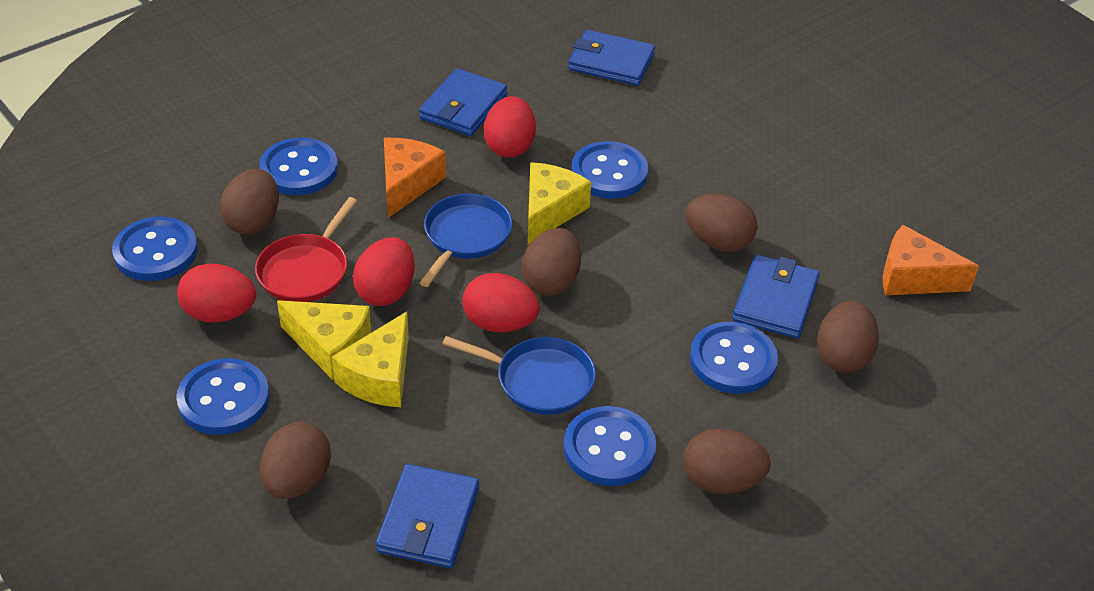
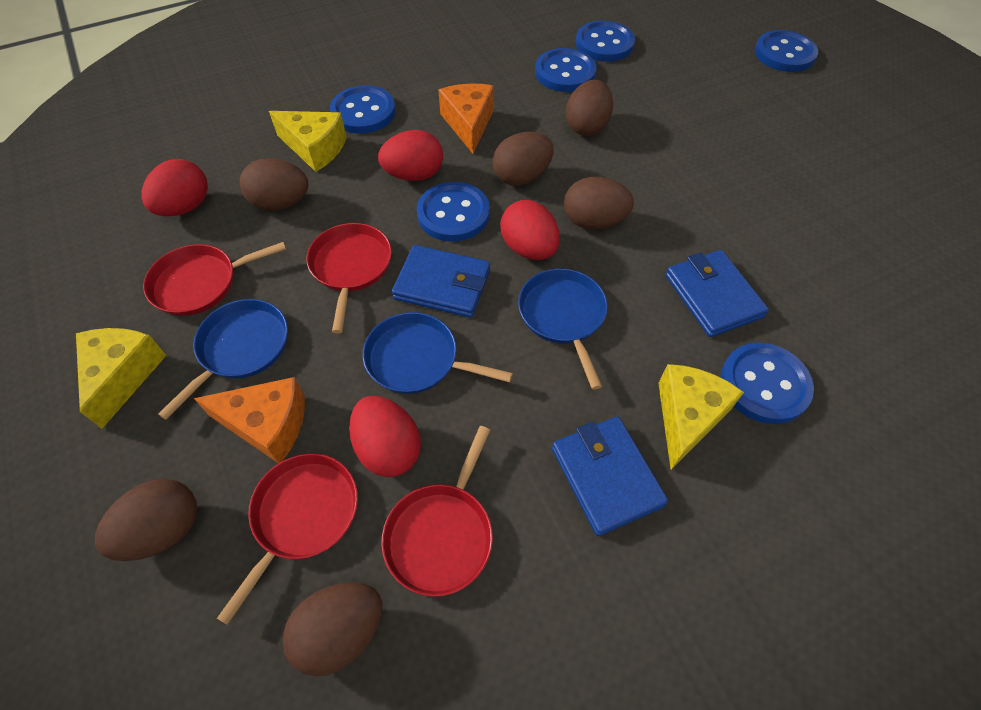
blue pan: [420,194,512,287] [442,336,596,415] = 2 -> [158,299,288,420] [363,312,513,394] [518,268,608,389] = 3
blue wallet: [376,464,479,568] [419,69,507,136] [568,30,655,86] [733,255,820,338] = 4 -> [392,245,490,318] [552,417,668,536] [666,250,769,337] = 3
red pan: [255,197,357,302] = 1 -> [143,242,286,316] [217,453,358,625] [306,223,392,333] [381,426,493,597] = 4

